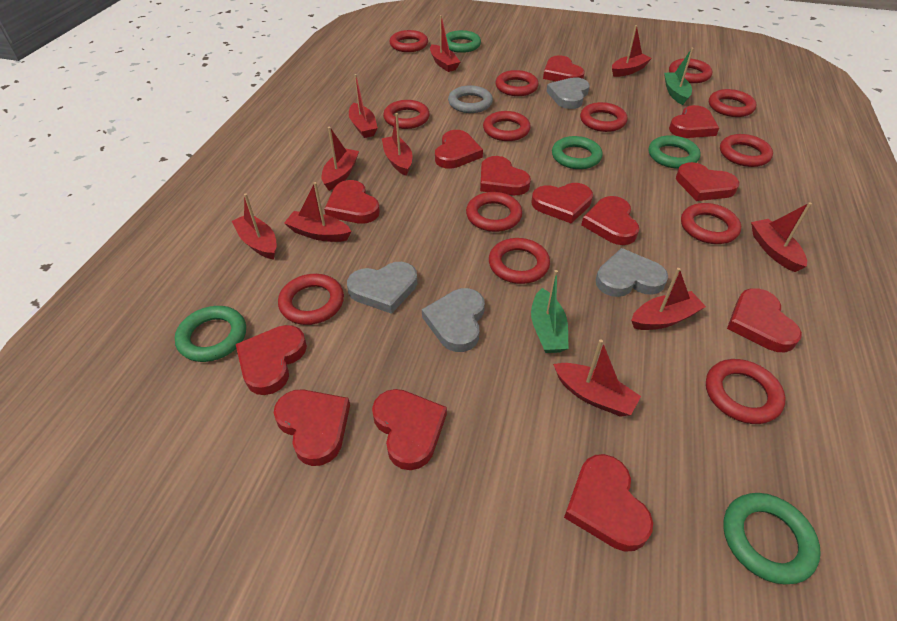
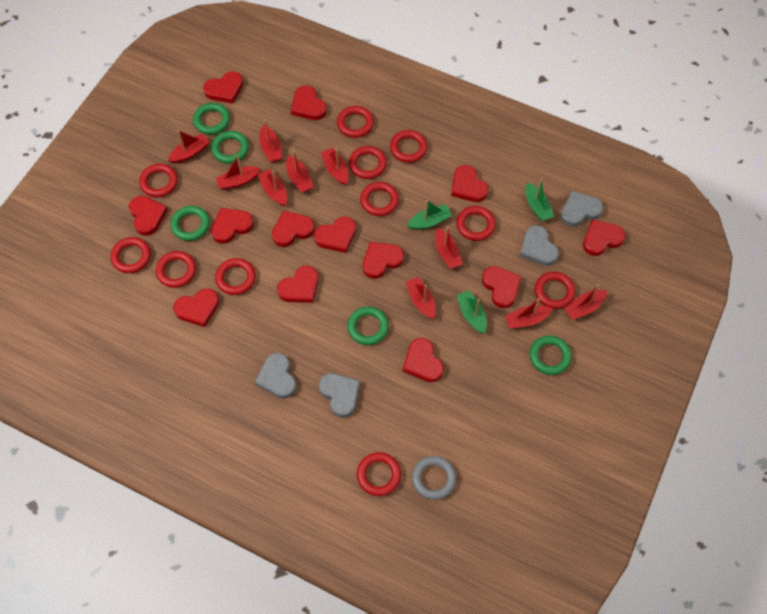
green boat: [531,270,569,353] [664,48,694,105] = 2 -> [407,200,452,230] [456,290,487,333] [525,179,555,221] = 3
red ring: [278,274,344,325] [383,100,430,129] [389,30,428,52] [466,192,522,232] [483,111,531,141] [489,238,550,284] [496,70,539,96] [580,102,628,132] [669,58,712,83] [681,203,741,244] [706,359,786,424] [709,89,756,117] [720,134,773,167] = 13 -> [110,237,151,273] [139,164,178,197] [156,251,196,288] [215,258,256,295] [337,106,374,138] [349,146,387,179] [357,452,401,496] [360,182,399,216] [390,130,428,163] [456,206,496,241] [535,272,576,309] = 11

